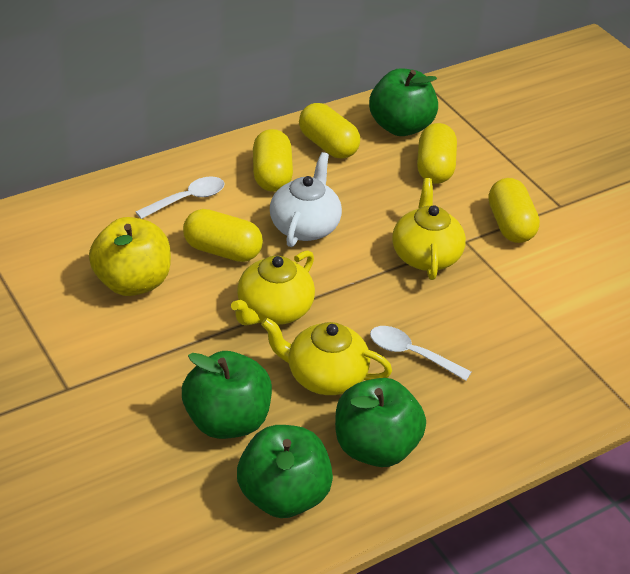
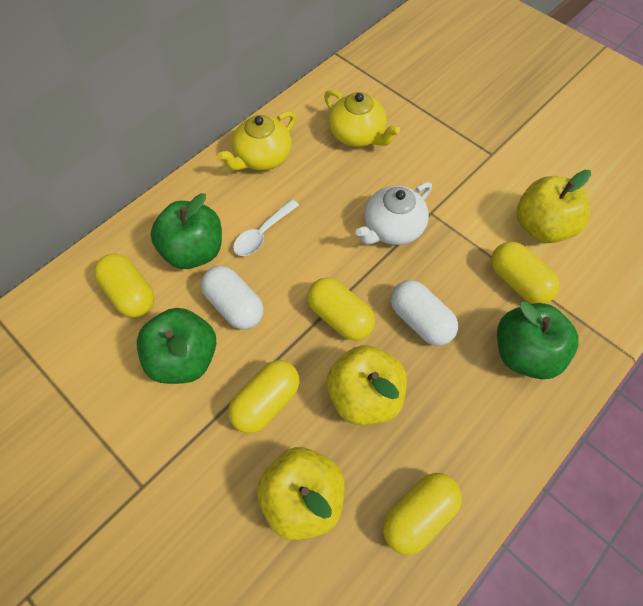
green apple: [182,351,272,439] [237,425,333,518] [335,378,426,467] [369,68,438,136] = 4 -> [137,308,216,384] [150,193,222,269] [497,302,578,379] = 3
white capsule: none = 0 -> [201,266,264,329] [391,280,458,346] = 2
white spoon: [136,177,225,219] [370,326,471,381] = 2 -> [233,199,299,256] = 1
yellow apple: [89,217,171,296] = 1 -> [257,447,345,540] [327,345,407,425] [517,170,591,243] = 3
yellow teapot: [231,250,315,326] [261,318,392,395] [392,178,466,280] = 3 -> [218,111,296,170] [324,90,400,147] = 2

